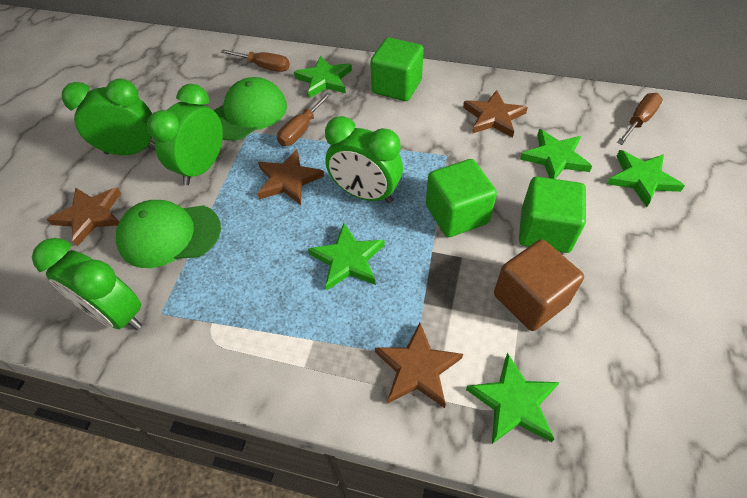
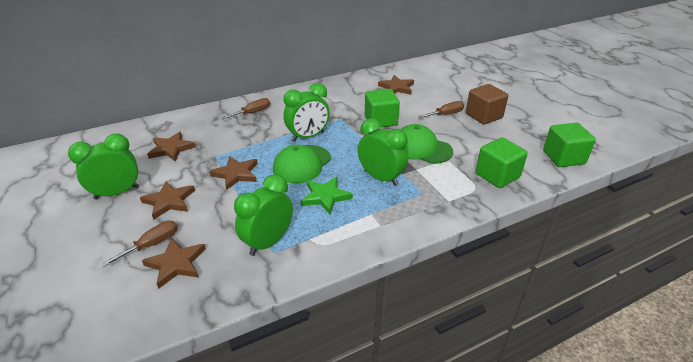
brown star: [47,187,121,246] [257,149,324,205] [375,323,463,408] [463,90,528,138] = 4 -> [140,181,195,220] [142,238,206,289] [147,132,196,162] [209,156,258,190] [378,75,414,95] = 5
green star: [294,56,352,98] [308,223,384,290] [466,353,560,444] [520,129,592,179] [607,150,685,208] = 5 -> [301,177,353,215] = 1

